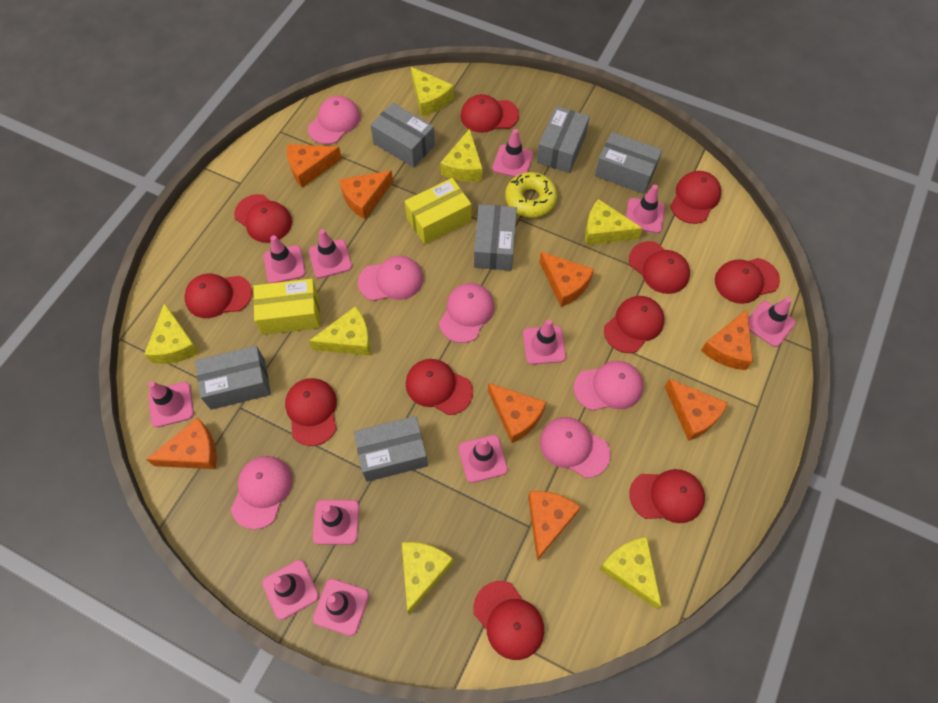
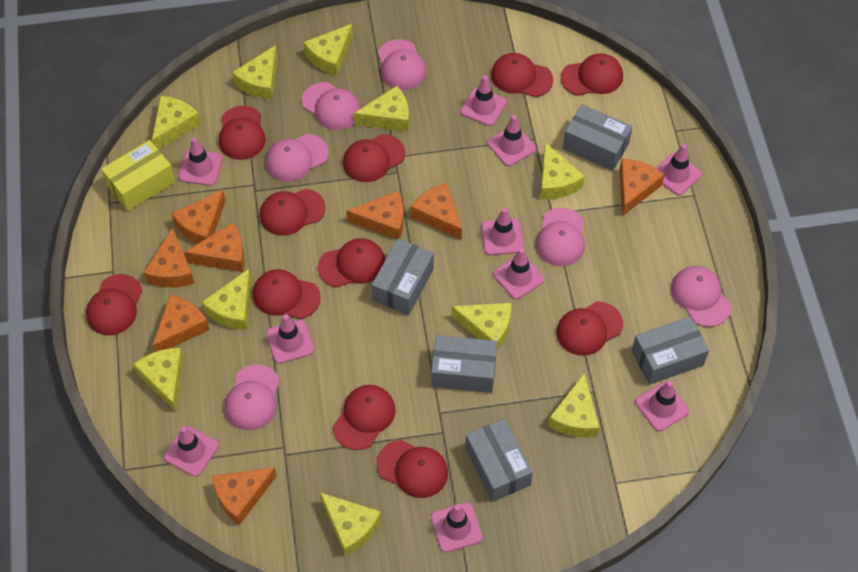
grey box: [195,346,271,410] [354,416,428,482] [370,103,435,168] [474,204,517,271] [537,106,590,173] [595,132,662,194] = 6 -> [372,238,434,315] [431,335,497,393] [465,418,533,502] [563,104,633,171] [632,316,709,385] = 5
pink traffic cone: [148,381,194,427] [262,560,319,620] [263,235,305,283] [309,229,352,278] [312,500,359,545] [313,579,369,636] [458,435,508,483] [492,129,533,177] [523,319,566,365] [626,185,665,233] [748,297,796,347] = 11 -> [164,426,219,477] [179,137,223,186] [266,314,314,364] [431,502,483,552] [460,75,507,126] [481,208,524,255] [488,115,536,166] [493,248,545,299] [635,380,690,431] [656,144,702,195] = 10
yellow box: [253,279,320,335] [405,178,471,244] = 2 -> [101,140,175,211] = 1
yellow cheese: [144,303,200,364] [309,306,371,356] [402,542,454,614] [411,67,454,116] [440,129,483,182] [585,199,643,245] [599,537,662,609] = 7 -> [133,348,184,412] [152,96,201,150] [202,269,251,330] [232,45,277,100] [304,24,353,76] [320,493,381,556] [354,86,409,132] [452,303,511,350] [540,142,585,199] [548,373,600,438] = 10
yellow donut: [505,172,557,218] = 1 -> none = 0

